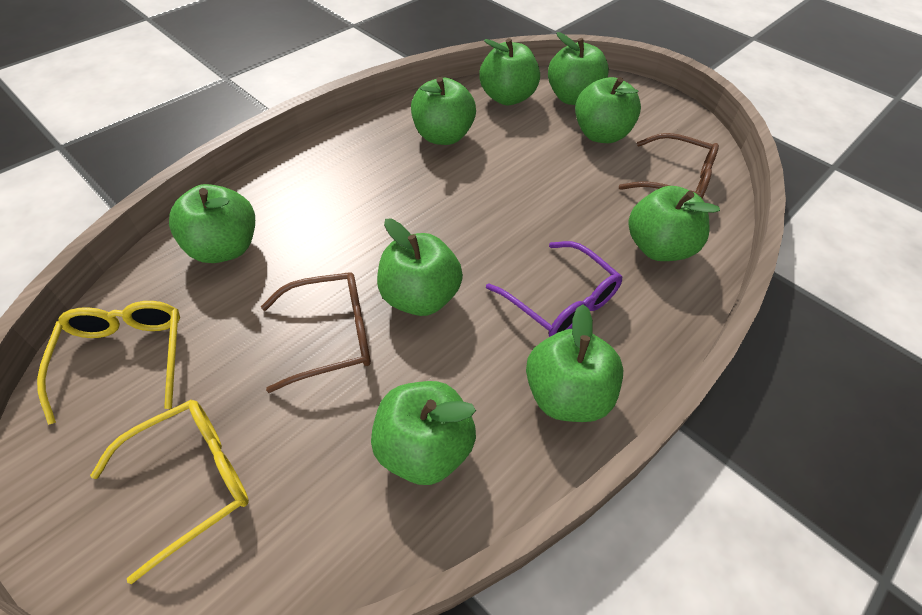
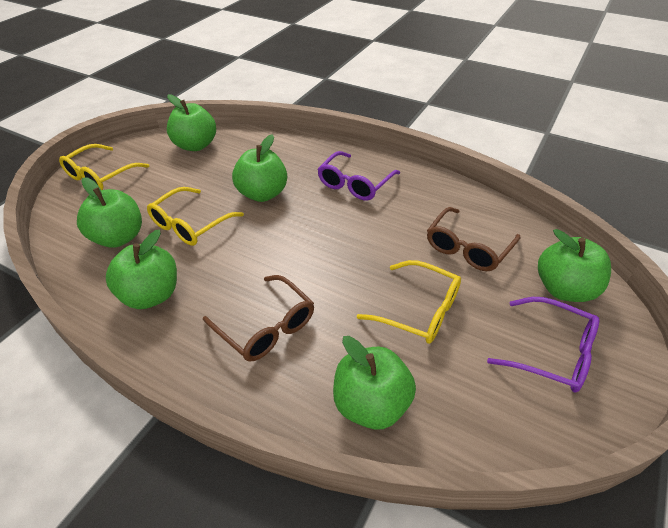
green apple: [169,184,255,263] [371,381,476,485] [377,219,463,316] [411,77,476,145] [480,38,540,105] [526,304,623,422] [548,32,609,105] [575,77,641,143] [628,186,720,261] = 9 -> [77,177,142,248] [106,230,177,309] [167,94,216,151] [232,134,287,202] [333,336,416,430] [538,229,611,302] = 6
purple glasses: [486,241,622,337] = 1 -> [317,151,400,201] [487,297,599,392] = 2
yellow glasses: [37,301,180,425] [90,400,249,584] = 2 -> [59,144,149,190] [147,187,244,246] [357,260,461,344] = 3

